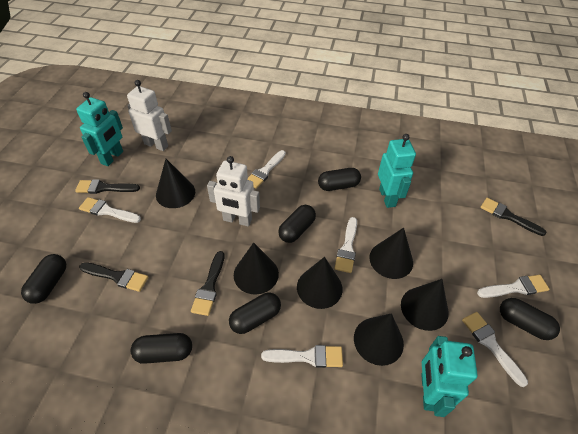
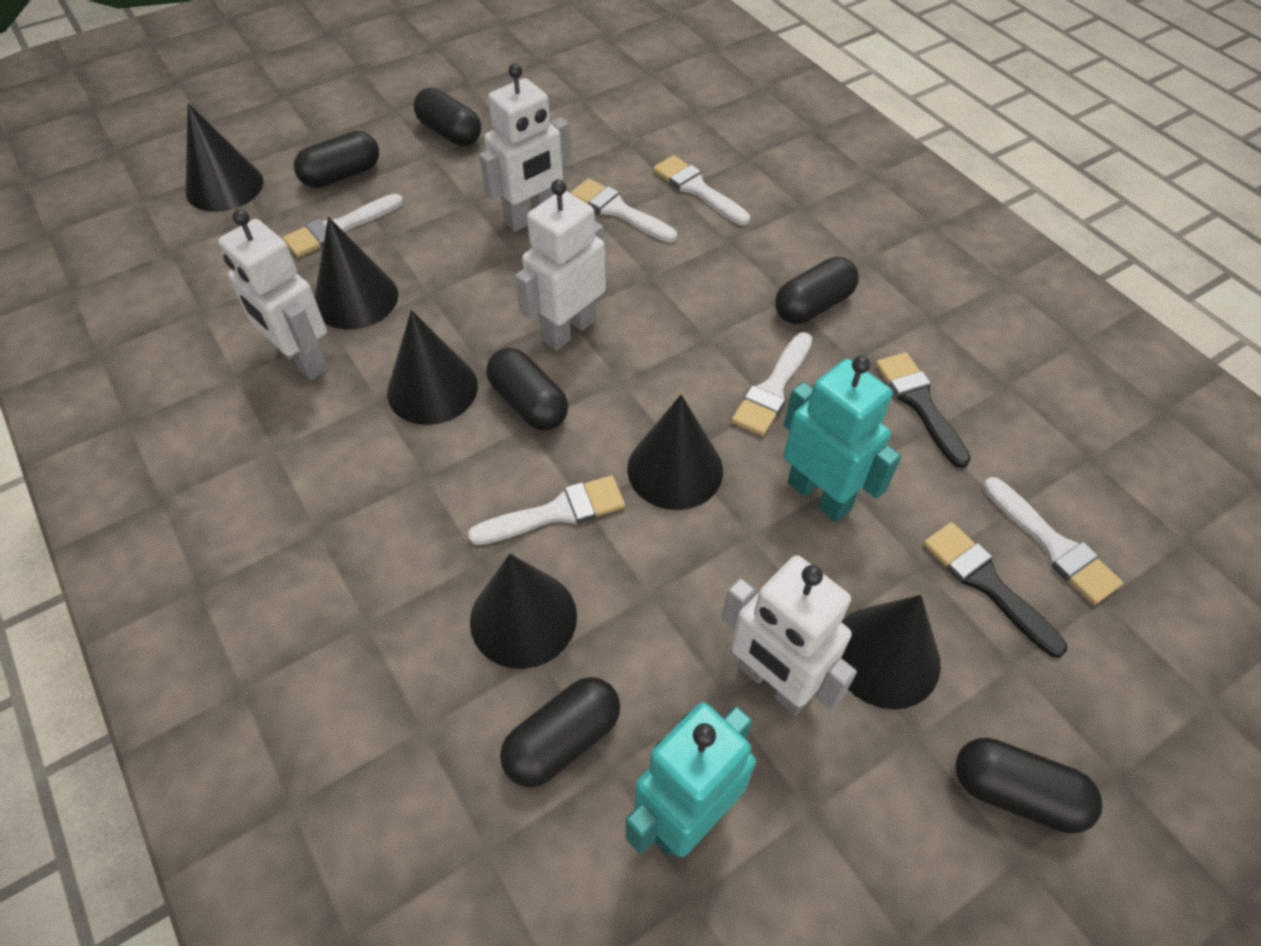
black brush: [75,179,140,194] [79,262,148,292] [191,251,224,316] [480,198,547,236] = 4 -> [876,352,971,468] [924,522,1067,658] = 2
turquoise robot: [76,92,123,166] [378,134,416,208] [421,336,478,417] = 3 -> [626,702,756,857] [784,356,901,522] = 2
white robot: [127,80,172,151] [207,156,260,227] = 2 -> [218,209,328,380] [479,64,571,232] [515,179,606,351] [722,555,857,715] = 4

